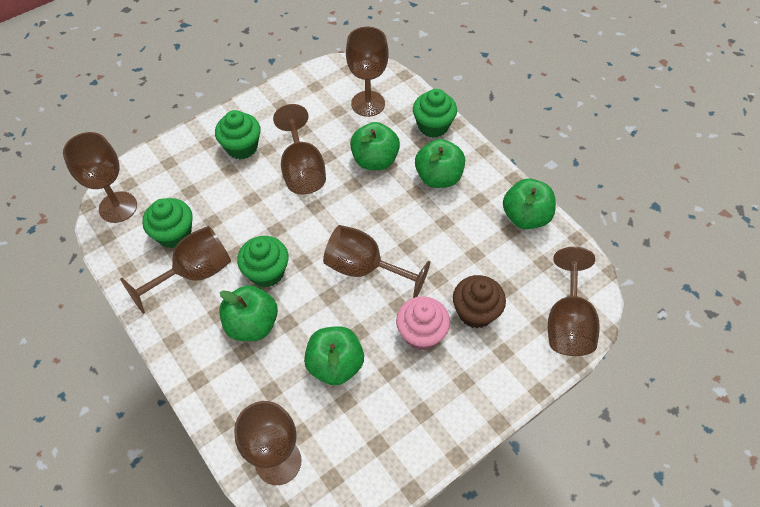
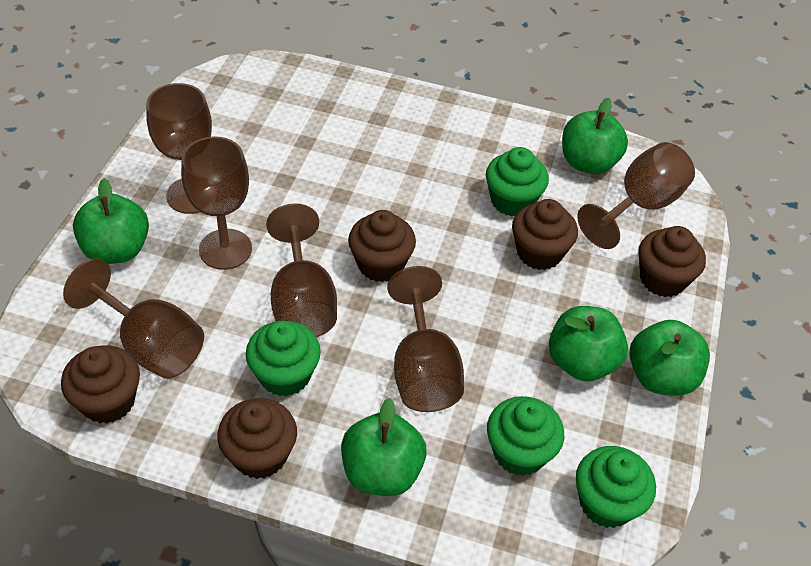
brown cupcake: [453,275,506,328] = 1 -> [61,345,140,424] [217,398,297,479] [348,210,416,282] [512,199,578,270] [638,226,706,297] = 5
brown goblet: [63,132,137,223] [120,226,231,314] [234,401,302,485] [273,104,326,194] [323,225,430,298] [346,27,389,117] [548,247,600,356] = 7 -> [63,258,204,379] [146,83,212,214] [181,136,252,270] [266,203,337,337] [387,266,464,412] [577,142,695,249] = 6
pink cupcake: [396,296,450,350] = 1 -> none = 0

